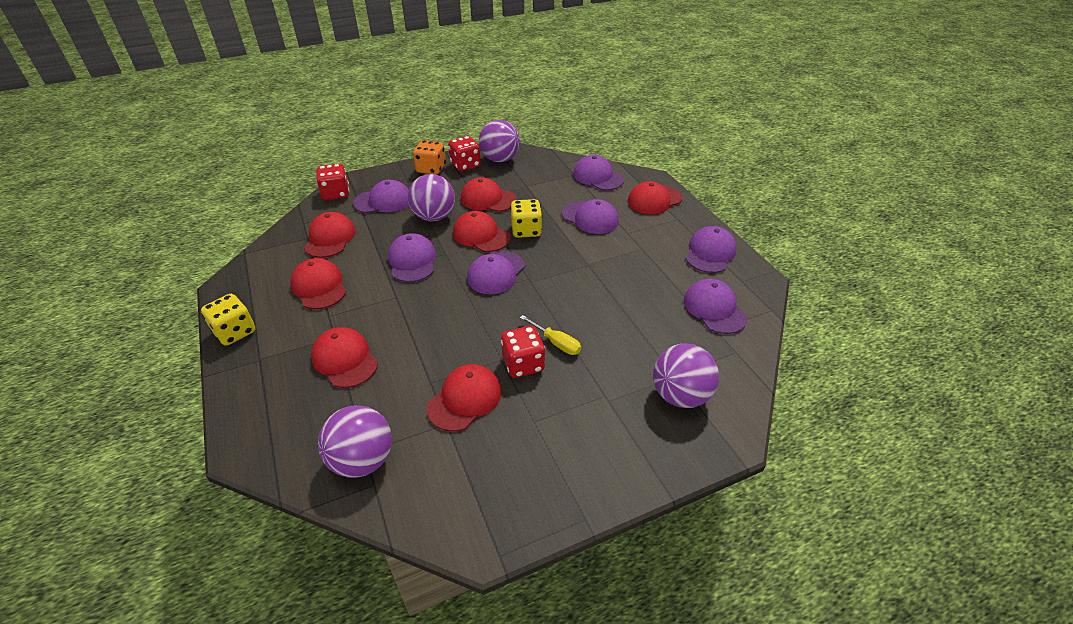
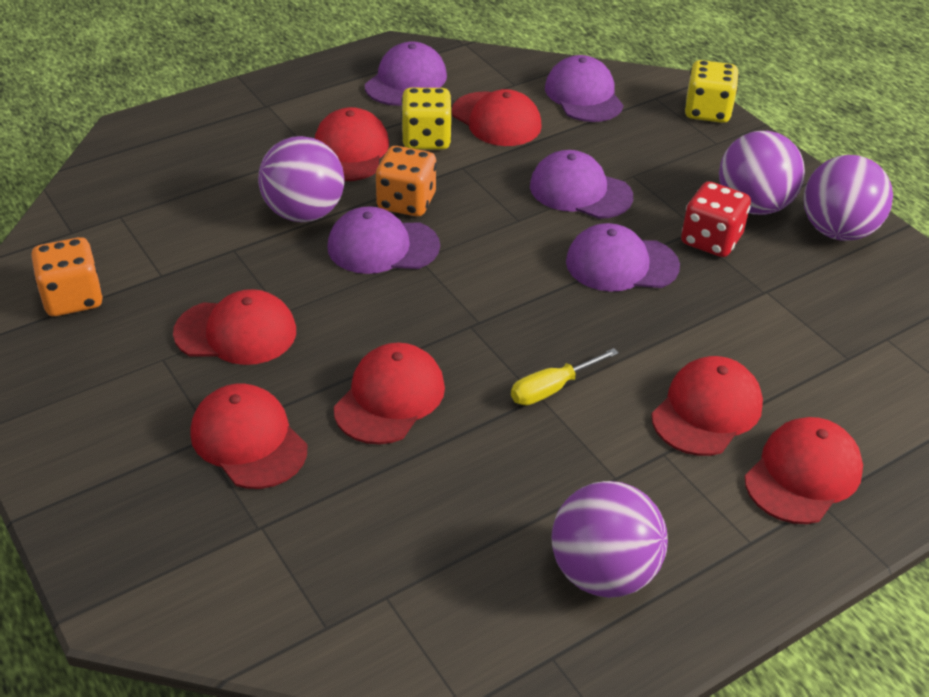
orange dice: [413,140,446,175] = 1 -> [31,237,103,316] [375,146,437,216] = 2
purple cap: [353,180,409,213] [388,233,436,282] [467,251,525,294] [562,199,619,234] [573,155,624,190] [684,279,747,334] [686,226,737,273] = 7 -> [327,206,440,274] [365,41,447,106] [530,150,633,219] [545,55,624,122] [566,223,680,291] = 5
red dice: [316,164,349,200] [448,136,481,171] [501,326,545,378] = 3 -> [681,182,751,257] = 1

